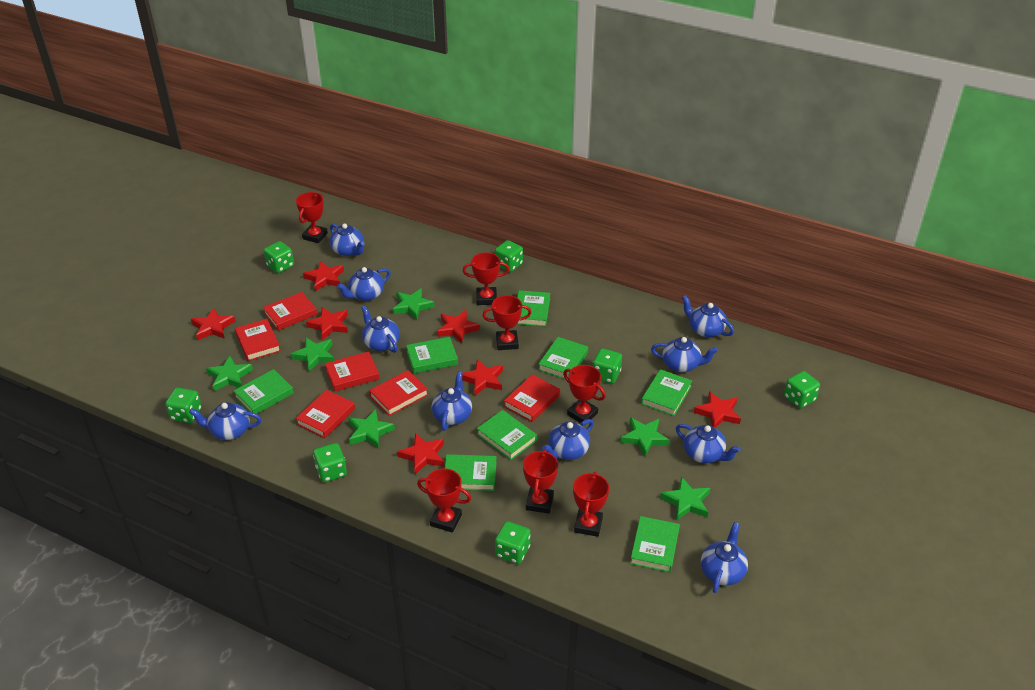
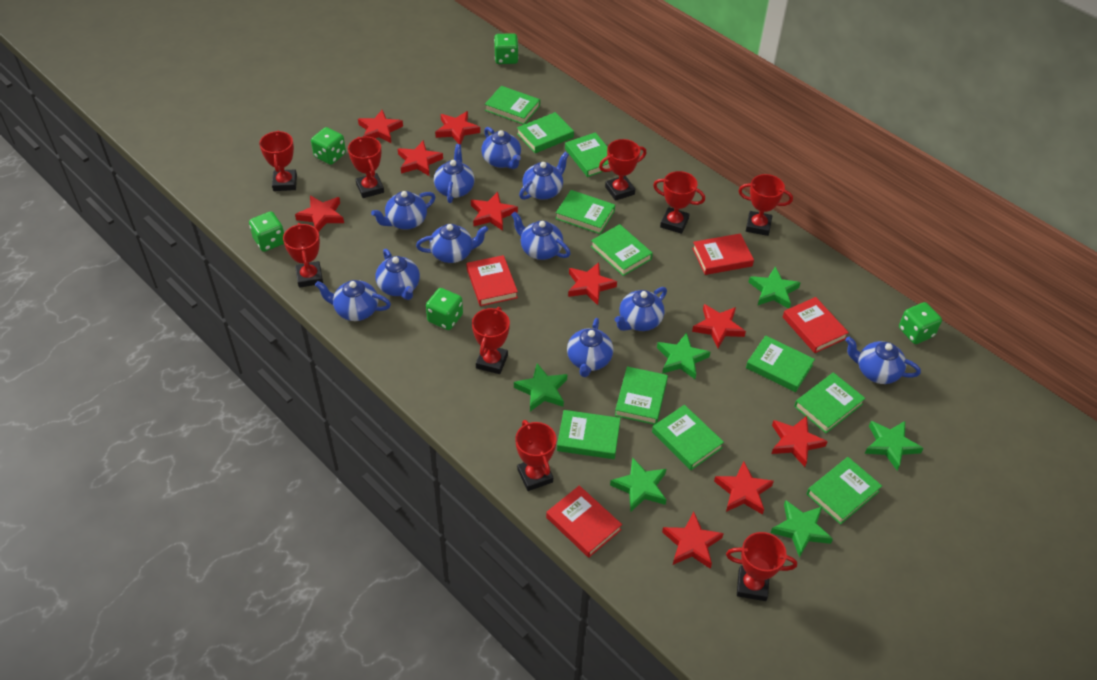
blue teapot: [189,402,262,440] [329,224,364,256] [337,267,391,301] [361,306,400,353] [432,372,472,431] [542,419,594,460] [651,337,718,372] [676,424,741,463] [682,295,734,337] [701,522,748,593] = 10 -> [315,280,391,321] [371,191,435,229] [375,249,420,300] [416,224,488,263] [434,144,475,203] [481,127,521,169] [511,212,571,260] [519,152,569,200] [567,318,613,377] [615,287,667,331] [845,337,921,384] = 11
green book: [234,369,294,414] [406,337,458,373] [445,454,497,491] [477,410,537,460] [517,290,550,327] [538,337,588,379] [630,516,680,572] [641,369,692,416] = 8 -> [485,86,540,125] [517,112,574,153] [555,190,615,234] [557,410,621,459] [565,132,610,177] [591,224,653,276] [615,366,668,425] [652,405,724,470] [746,335,815,392] [794,372,865,433] [807,457,882,525] = 11
green dice: [165,388,202,423] [264,241,294,273] [313,443,347,482] [495,240,523,272] [495,521,531,564] [593,348,622,384] [784,371,820,408] = 7 -> [249,211,284,252] [311,127,346,165] [426,288,463,330] [494,33,519,64] [899,302,942,344] = 5
red book: [235,319,281,361] [263,292,317,331] [296,389,355,438] [325,351,379,391] [369,370,428,416] [504,374,560,422] = 6 -> [466,255,518,306] [546,485,622,558] [692,233,754,275] [783,297,849,353] = 4
red star: [191,308,235,340] [303,261,344,291] [306,307,348,340] [397,433,444,474] [437,310,480,343] [462,359,503,395] [694,391,741,428] = 7 -> [295,195,344,232] [358,110,403,143] [398,140,443,176] [435,111,480,145] [471,192,518,231] [568,262,617,305] [662,512,724,569] [692,304,746,348] [714,461,774,515] [771,416,828,467] = 10
red trophy: [296,192,328,243] [417,468,471,533] [463,252,509,305] [483,295,531,350] [523,450,558,514] [563,365,606,425] [573,471,609,537] = 7 -> [259,130,297,191] [283,223,323,288] [348,137,384,198] [472,307,510,374] [515,420,557,491] [599,139,646,201] [653,171,705,234] [726,532,797,601] [738,174,793,236] = 9

